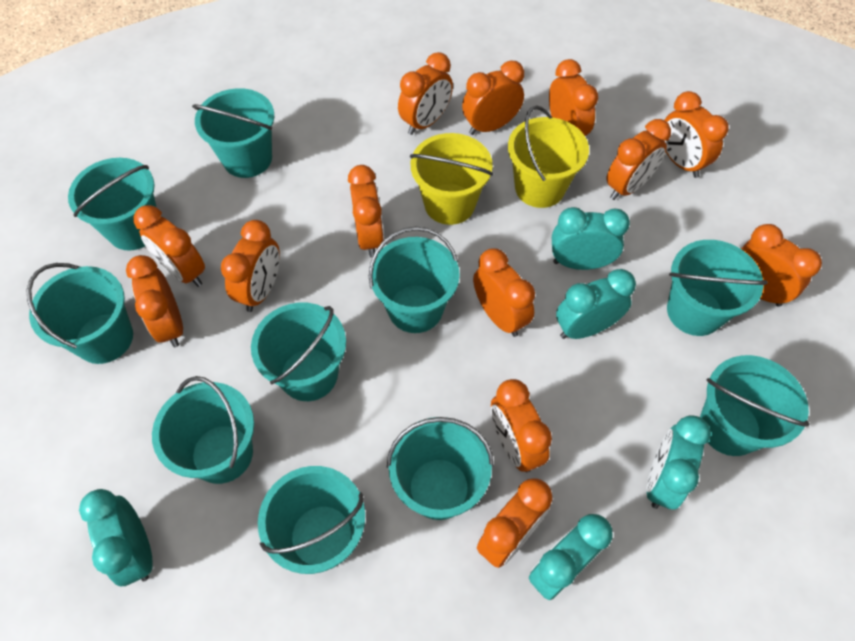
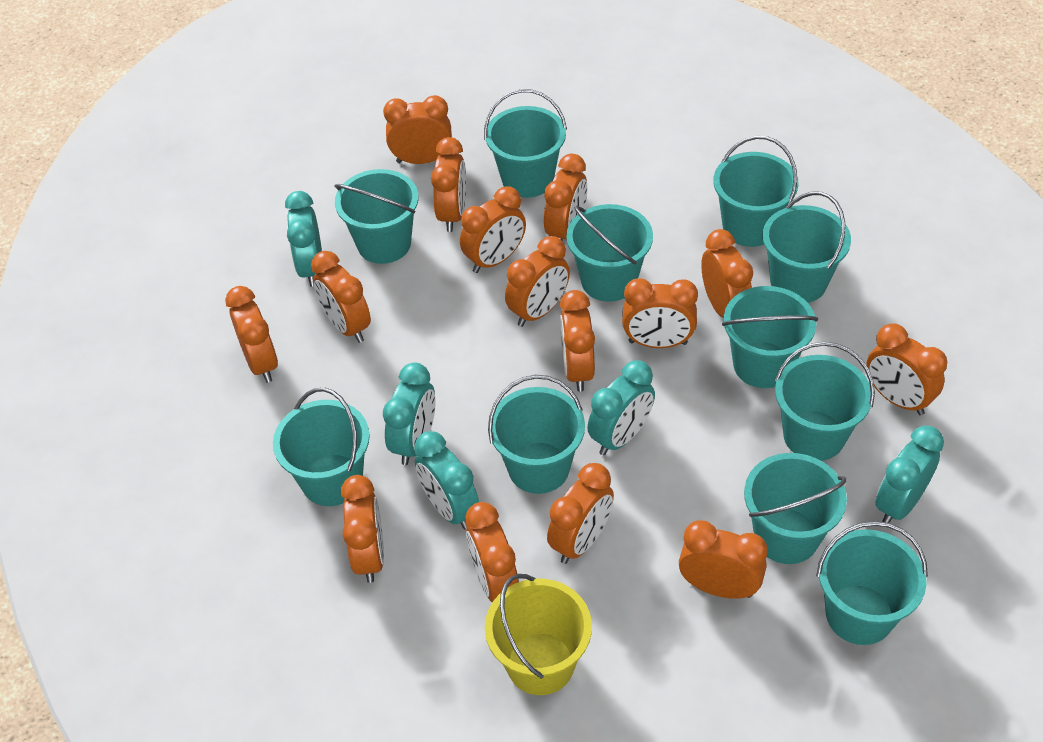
orange clock: [126,255,183,347] [133,205,205,287] [221,220,280,312] [348,165,384,257] [398,52,453,135] [462,60,524,135] [473,248,535,337] [477,478,553,568] [491,379,552,473] [549,59,598,136] [606,119,671,200] [664,91,729,178] [741,224,822,307] = 13 -> [225,286,278,383] [311,251,371,343] [341,475,384,583] [383,95,452,164] [431,137,466,232] [460,186,526,273] [465,502,519,602] [505,236,570,327] [544,154,587,241] [547,463,614,564] [560,290,595,392] [622,278,698,348] [679,520,768,599] [701,229,753,318] [866,324,947,415] = 15
turquoise bucket: [26,263,133,364] [68,158,156,251] [152,376,254,484] [192,88,274,178] [251,302,346,401] [258,466,365,574] [369,226,460,333] [387,417,494,520] [667,240,768,336] [700,355,810,456] = 10 -> [273,388,370,506] [335,169,418,264] [484,89,567,198] [488,375,585,494] [566,204,653,302] [713,136,798,247] [722,286,818,388] [744,453,847,564] [763,191,851,303] [775,342,875,461] [816,521,928,645] = 11
yellow bucket: [410,133,493,225] [508,105,589,208] = 2 -> [485,574,592,695] = 1

